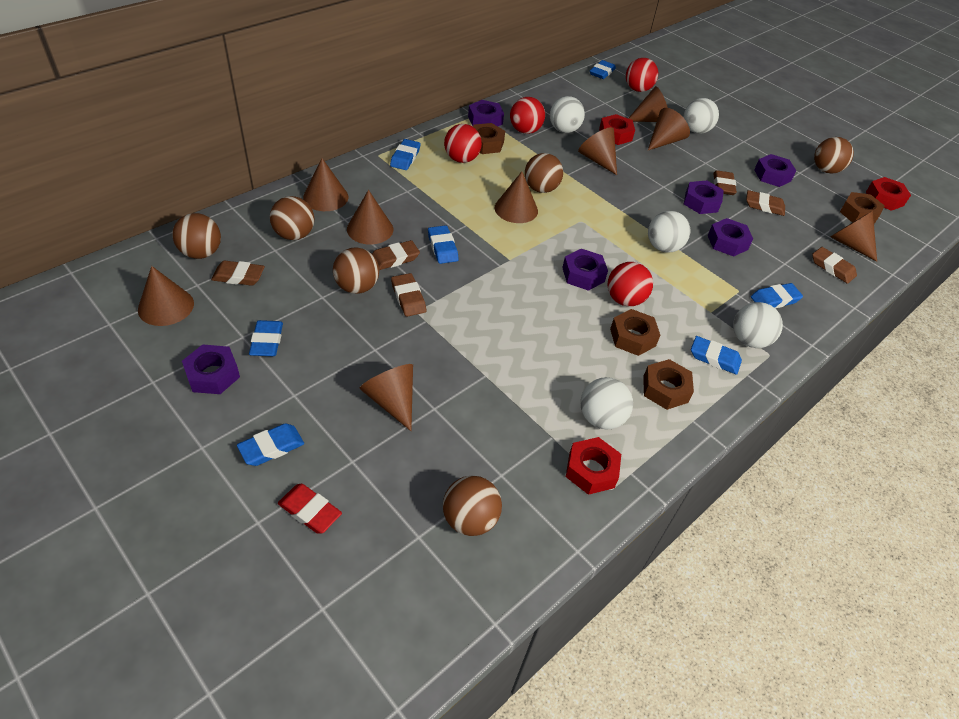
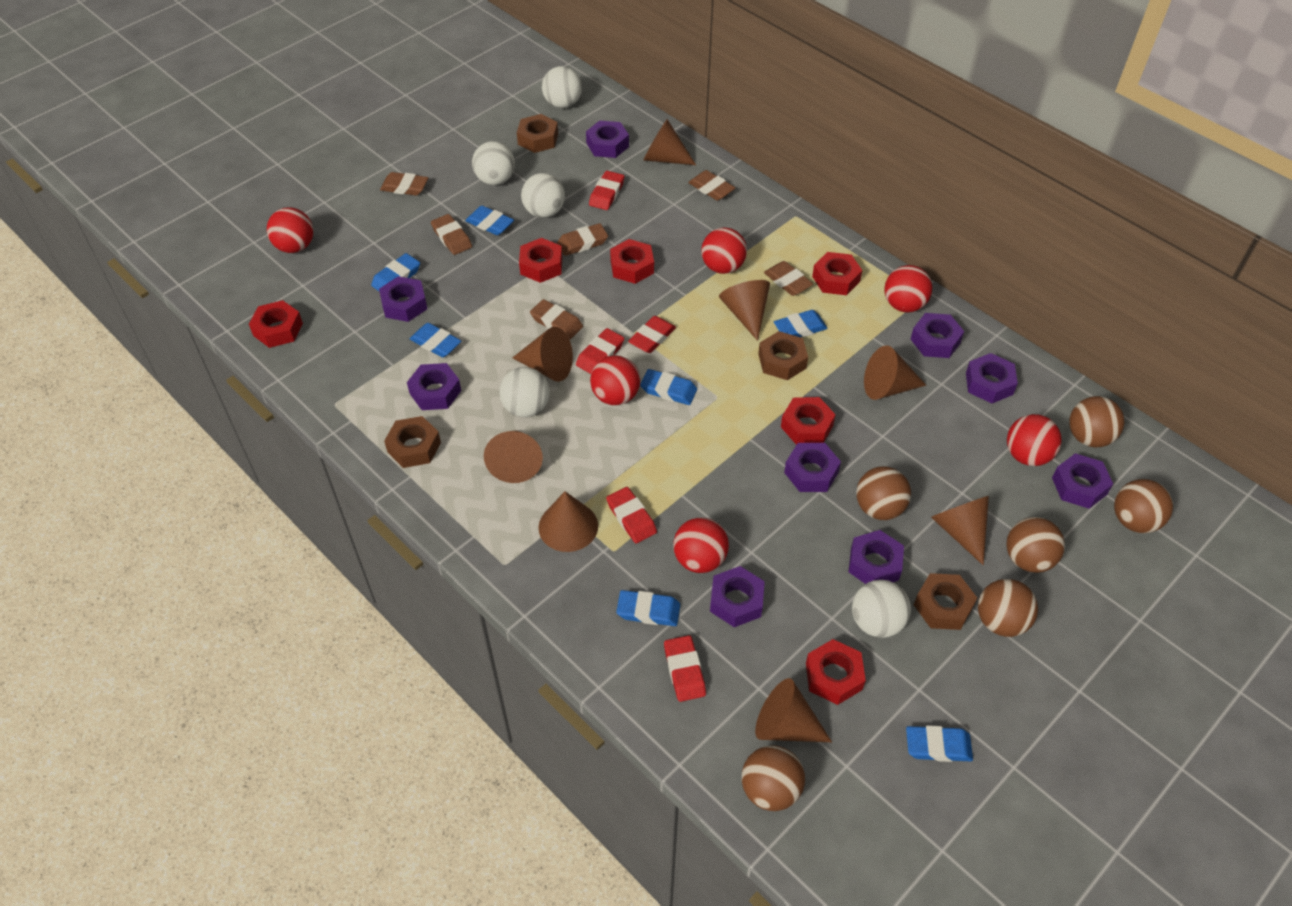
brown cone: [138,266,194,326] [303,158,348,211] [347,190,394,245] [360,364,413,431] [495,172,538,223] [578,127,617,175] [628,86,668,122] [648,108,690,150] [830,211,877,262] = 9 -> [484,430,543,483] [512,327,573,382] [538,491,598,552] [643,119,696,165] [719,280,770,341] [755,678,832,742] [864,346,926,400] [931,496,989,565] = 8
purple nut: [182,344,240,394] [468,100,504,126] [562,249,608,291] [684,181,724,214] [708,218,753,256] [754,154,796,187] = 6 -> [379,276,427,322] [407,363,461,410] [586,121,629,158] [710,566,765,627] [784,443,841,492] [849,530,904,584] [911,313,964,358] [966,353,1018,403] [1052,453,1113,509] = 9
red ball: [444,124,482,163] [510,97,545,134] [608,262,653,306] [626,58,658,92] = 4 -> [267,207,313,253] [590,355,640,405] [673,518,729,573] [701,228,747,274] [884,265,932,312] [1007,414,1062,466] = 6
red eraser: [278,484,342,534] = 1 -> [576,328,624,374] [589,171,625,210] [606,487,657,543] [628,316,676,353] [664,635,706,702] = 5
red nut: [566,437,621,495] [599,114,635,145] [866,177,911,211] = 3 -> [249,300,303,348] [519,238,562,283] [610,239,654,284] [781,397,836,445] [806,639,866,705] [812,252,862,295] = 6

